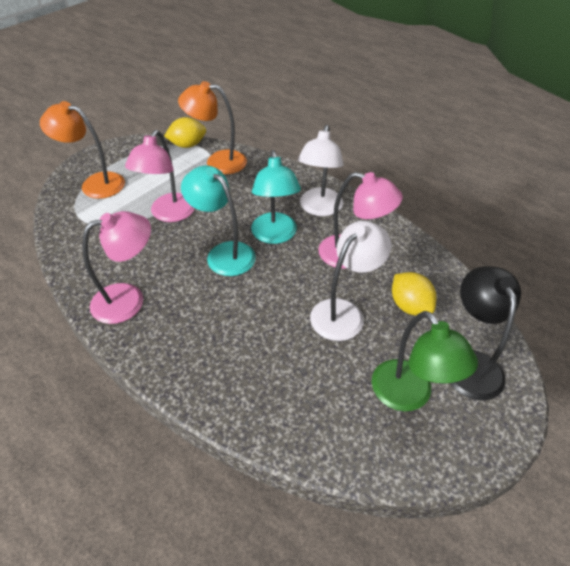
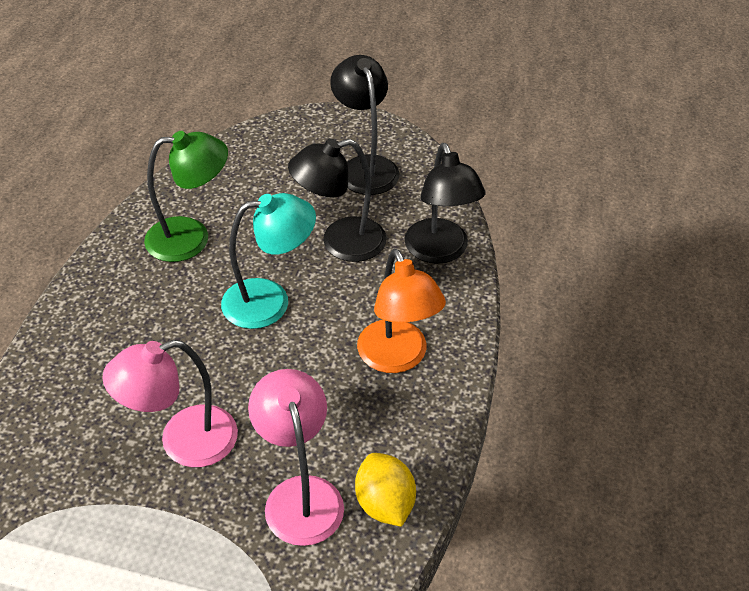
black lamp: [450,266,521,401] = 1 -> [288,138,387,262] [330,55,400,195] [404,143,485,264] = 3
orange lamp: [40,101,125,199] [178,81,247,174] = 2 -> [357,249,446,373] = 1
pink lamp: [82,211,151,324] [125,130,195,222] [318,172,403,269] = 3 -> [102,340,238,467] [248,369,344,546] = 2
turquoise lamp: [181,165,256,276] [251,150,301,244] = 2 -> [221,193,316,329] = 1
white lamp: [298,125,344,216] [310,221,391,341] = 2 -> none = 0
yellow lemon: [164,117,206,148] [392,272,436,316] = 2 -> [355,453,416,527] = 1

